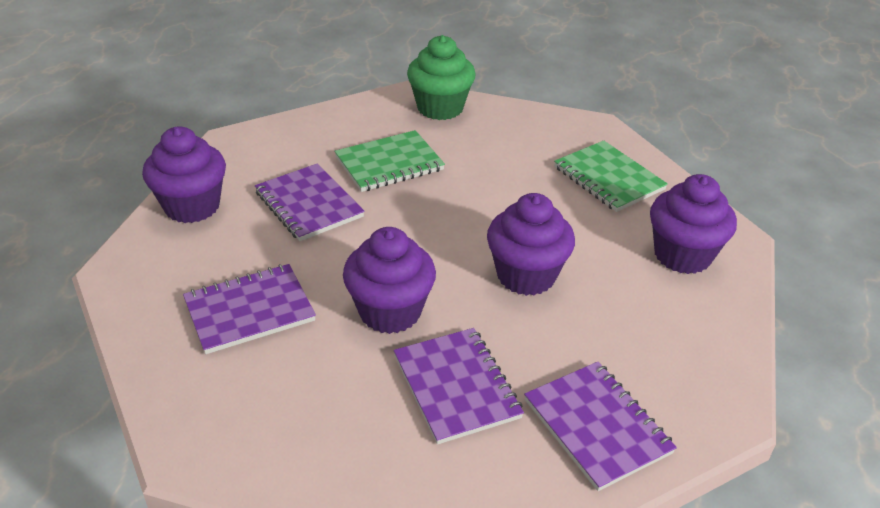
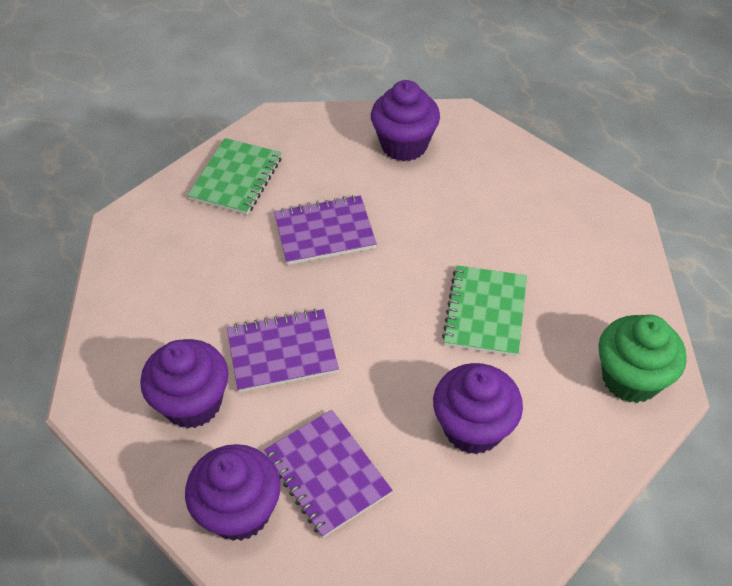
purple notebook: [183,264,316,354] [255,163,365,241] [393,328,524,445] [524,362,677,491] = 4 -> [227,309,339,393] [264,410,393,538] [274,195,377,265] = 3

